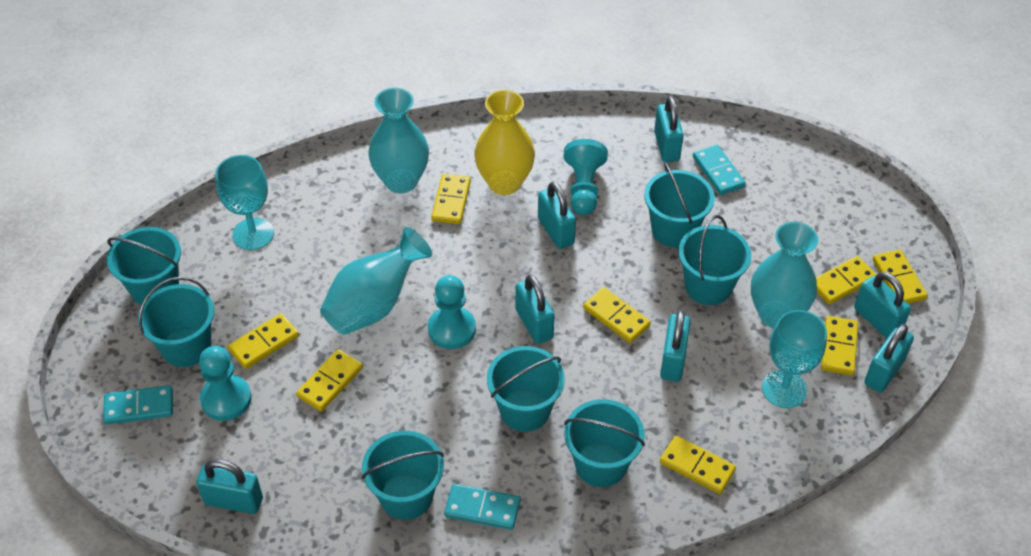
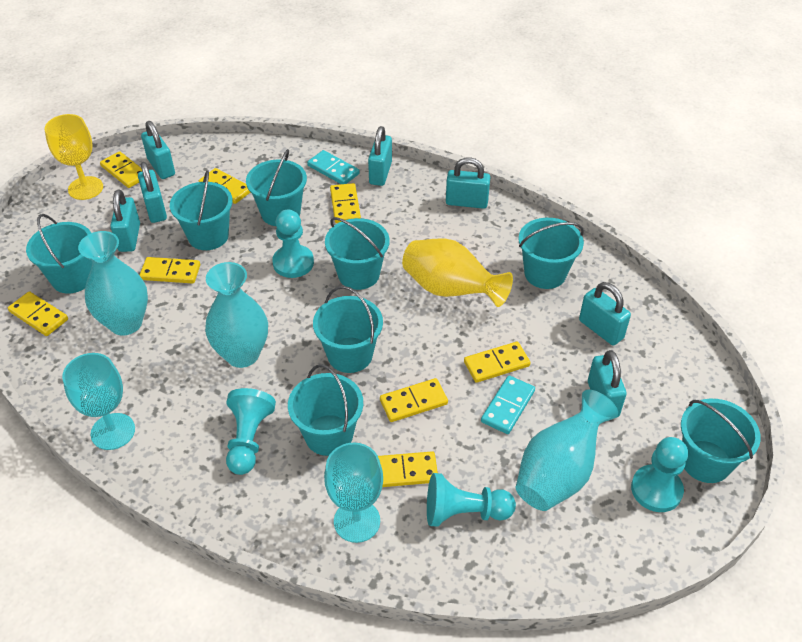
turquoise bucket: [107,227,181,305] [138,277,214,367] [361,431,444,520] [487,346,565,432] [564,399,645,487] [644,162,715,247] [678,215,751,305] = 7 -> [26,214,93,294] [170,170,233,250] [246,149,307,226] [288,364,363,456] [313,286,383,373] [325,217,390,290] [519,218,584,289] [681,399,761,483] = 8
turquoise domino: [103,385,173,424] [444,484,520,530] [693,145,746,195] = 3 -> [307,150,360,184] [481,376,535,434] = 2
turquoise pawn: [199,346,252,421] [428,275,476,349] [564,139,608,215] = 3 -> [226,388,276,475] [272,210,314,278] [427,473,516,527] [631,437,688,512] = 4
yellow goblet: none = 0 -> [45,114,103,200] = 1

